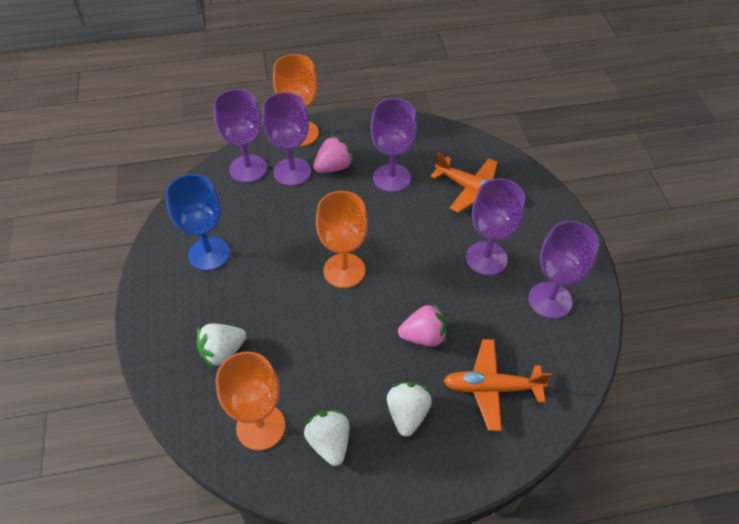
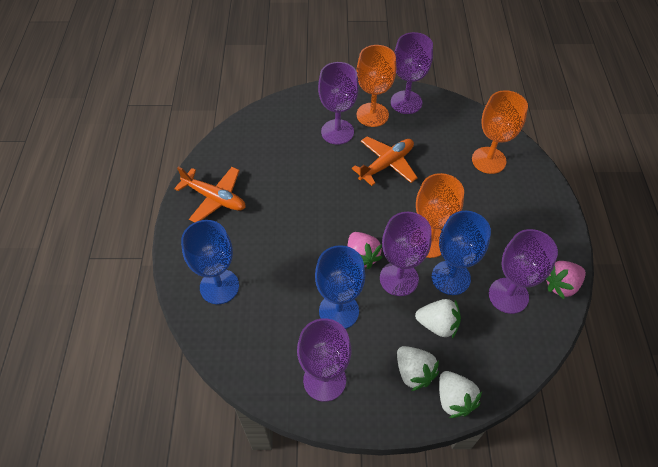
blue goblet: [165,174,230,271] = 1 -> [181,220,239,304] [315,245,365,329] [432,211,491,295] = 3

